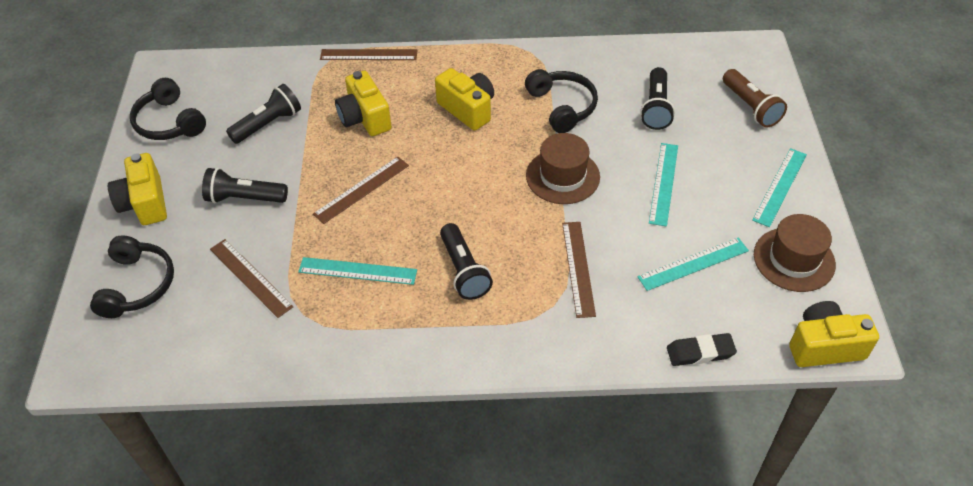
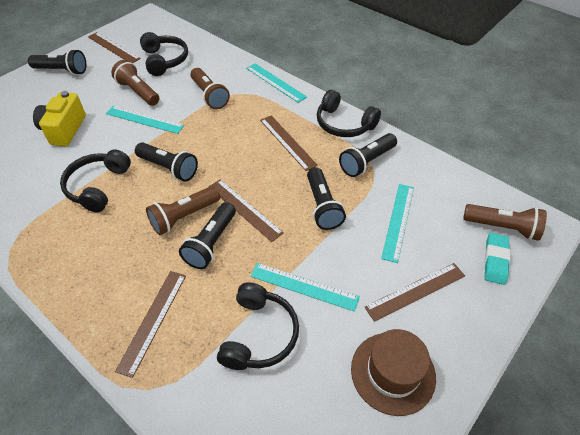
black eraser: [667,333,737,366] = 1 -> none = 0
black flashlight: [202,168,288,204] [226,84,301,144] [440,223,493,300] [640,67,675,130] = 4 -> [28,49,86,75] [135,142,198,182] [179,202,236,269] [307,167,346,230] [339,133,397,177] = 5
black headphones: [90,235,174,318] [130,78,206,140] [525,69,598,133] = 3 -> [60,149,131,213] [140,32,188,76] [217,282,299,370] [317,90,381,137] = 4
brown flashlight: [723,69,787,128] = 1 -> [111,60,159,106] [146,186,220,235] [190,68,230,109] [463,204,547,241] = 4
brown hat: [526,133,600,204] [754,214,836,292] = 2 -> [351,329,436,416] = 1
brown ruler: [210,239,293,318] [313,157,409,224] [320,49,417,60] [562,222,596,318] = 4 -> [88,32,141,63] [115,271,186,378] [209,179,284,242] [260,115,318,171] [365,263,465,322] = 5
turquoise eraser: none = 0 -> [484,233,510,285] = 1
yellow camera: [108,153,167,225] [335,71,392,136] [435,68,494,131] [789,301,879,367] = 4 -> [33,91,86,146] = 1

